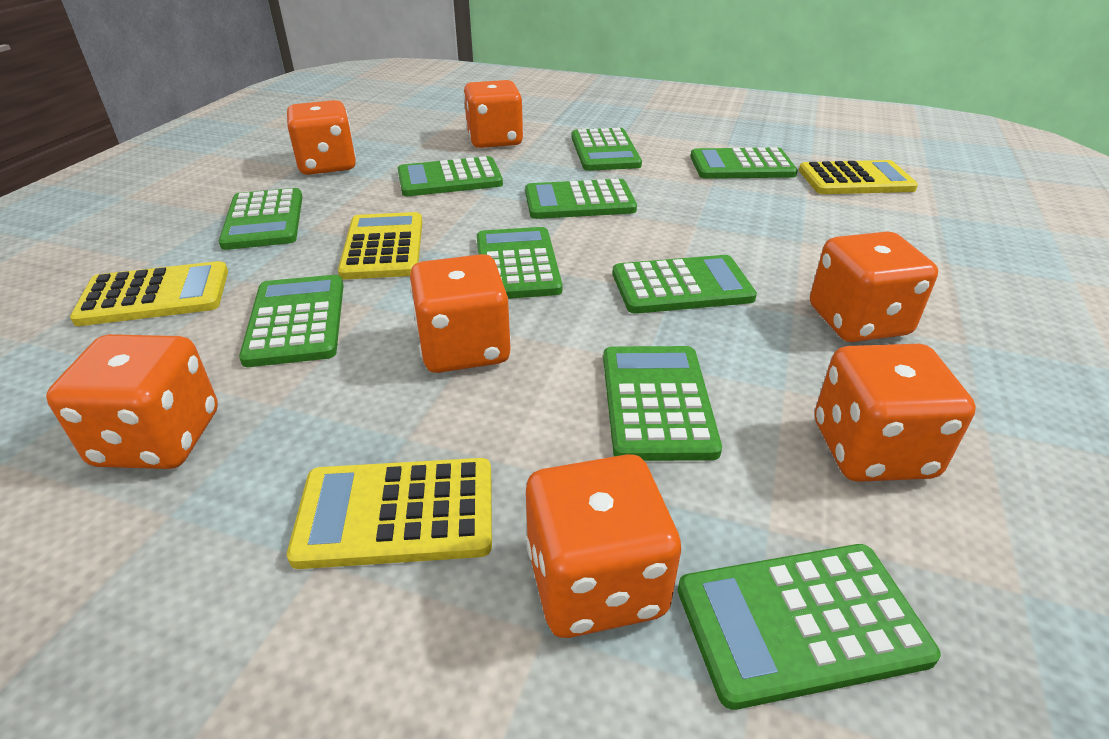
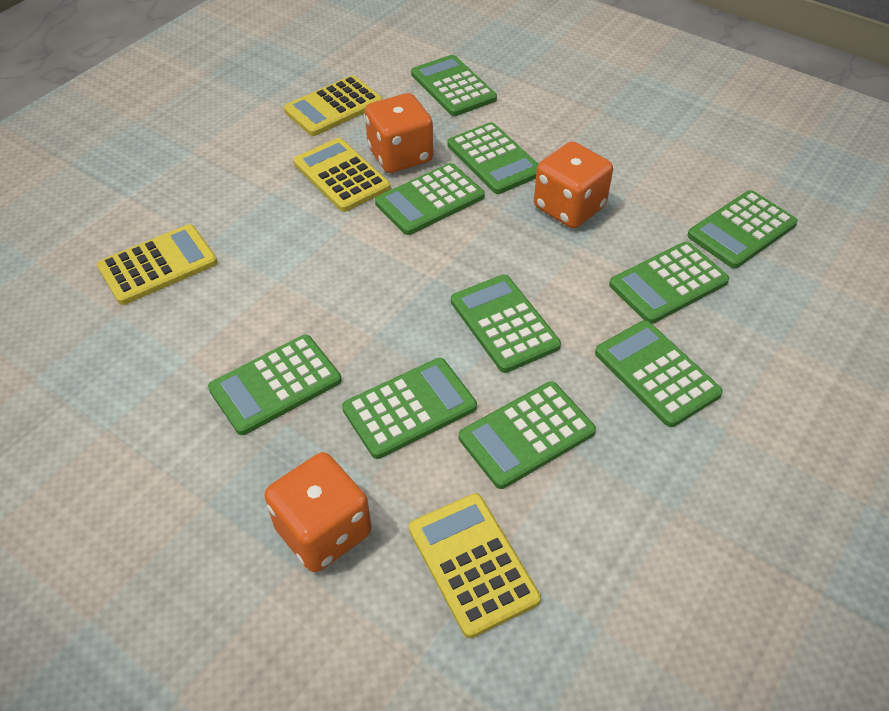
orange dice: [46,334,218,469] [287,100,356,175] [409,254,511,373] [464,80,523,148] [526,454,681,638] [810,231,938,342] [815,344,976,482] = 7 -> [264,452,371,572] [365,93,433,173] [534,141,613,228] = 3

